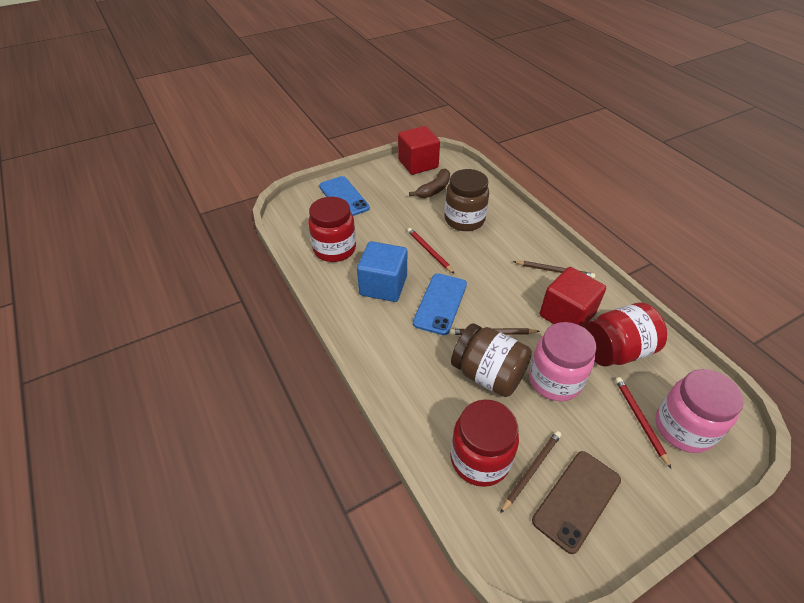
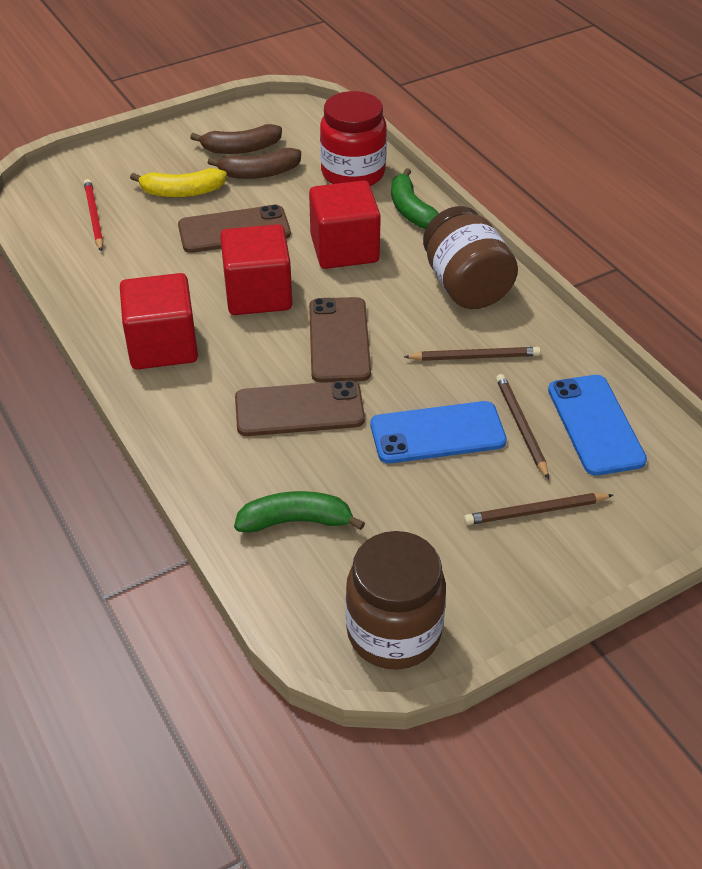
blue cube: [357,241,407,302] = 1 -> none = 0
brown banana: [409,168,450,198] = 1 -> [190,124,282,154] [208,148,301,179] = 2
brown phone: [532,451,621,554] = 1 -> [178,205,291,253] [235,380,365,436] [309,297,371,382] = 3
green banana: none = 0 -> [234,491,365,533] [391,168,439,229] = 2
pink jar: [529,322,596,401] [656,369,744,453] = 2 -> none = 0
red cube: [398,126,440,175] [540,267,606,327] = 2 -> [120,273,198,370] [220,224,292,315] [309,181,381,269] = 3
red jar: [308,197,356,262] [451,400,519,487] [584,303,667,367] = 3 -> [320,91,387,186] = 1
red pencil: [407,228,455,274] [615,377,671,469] = 2 -> [84,179,103,251] = 1
yellow banana: none = 0 -> [130,168,227,197] = 1

